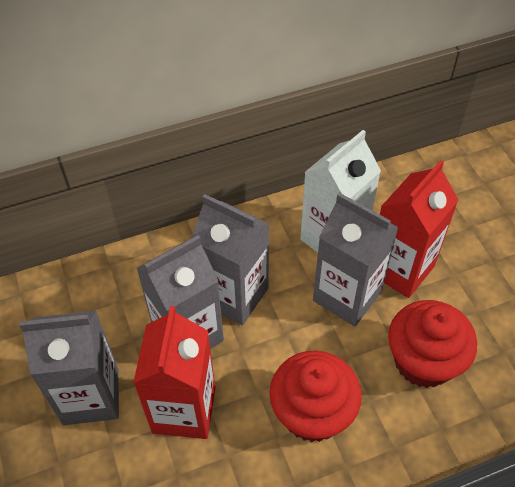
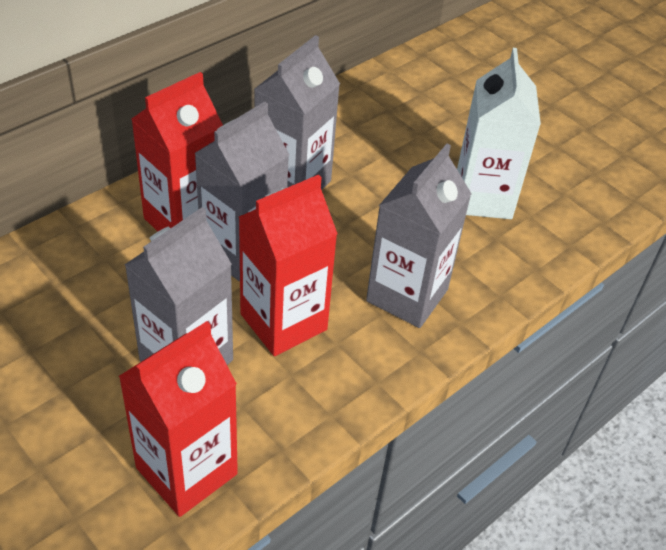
red carton: [133,306,215,439] [380,160,458,298] = 2 -> [119,321,238,517] [131,72,223,231] [239,175,337,356] = 3
red cupcake: [269,350,362,442] [388,300,477,388] = 2 -> none = 0

